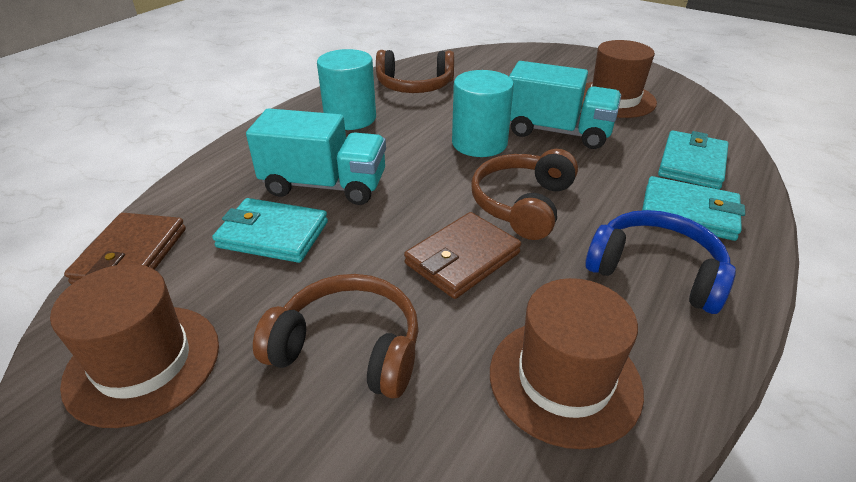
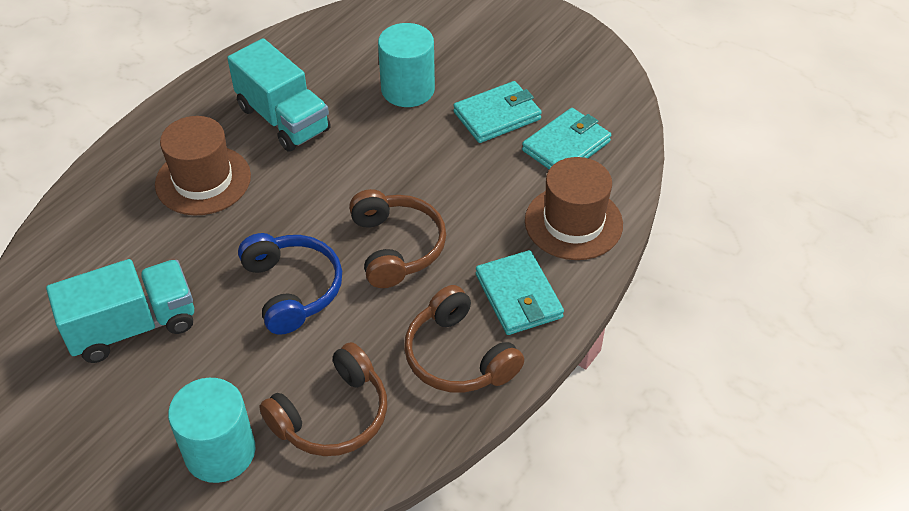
brown hat: [50,264,219,428] [490,278,644,449] [582,40,657,118] = 3 -> [155,116,251,216] [525,157,623,260] = 2
brown wallet: [64,213,186,284] [404,212,521,299] = 2 -> none = 0

